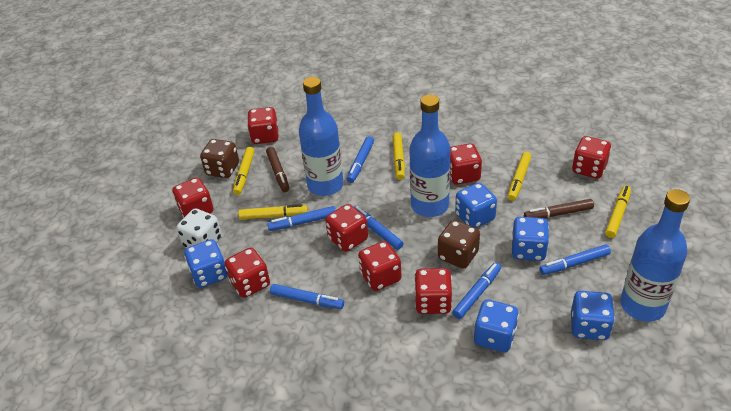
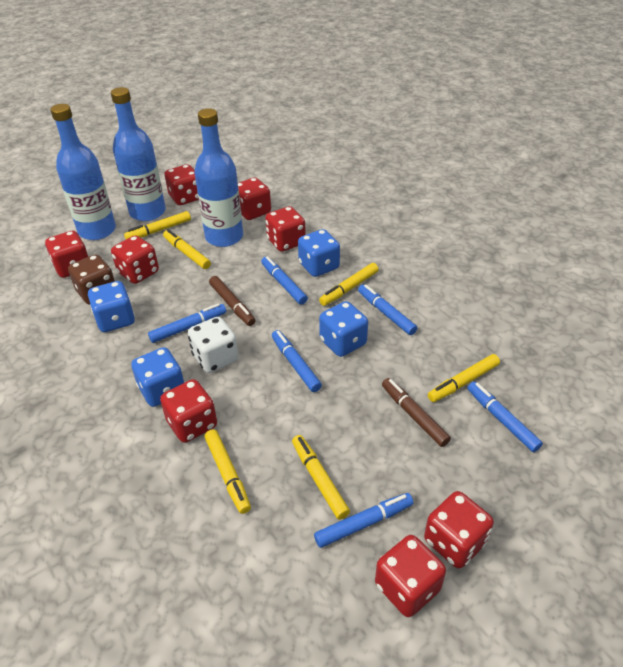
blue dice: [184,239,227,288] [455,183,497,228] [474,299,519,352] [512,217,549,261] [571,291,615,340] = 5 -> [88,281,135,332] [131,347,185,407] [298,229,340,277] [319,301,368,357] = 4
brown dice: [200,139,239,178] [438,220,480,269] = 2 -> [68,254,115,305] = 1
yellow marker: [233,147,255,195] [238,204,308,219] [393,132,405,180] [508,152,531,201] [605,185,631,238] = 5 -> [124,211,191,239] [163,229,211,269] [205,429,251,514] [292,435,350,520] [319,263,379,306] [428,354,500,402] = 6

